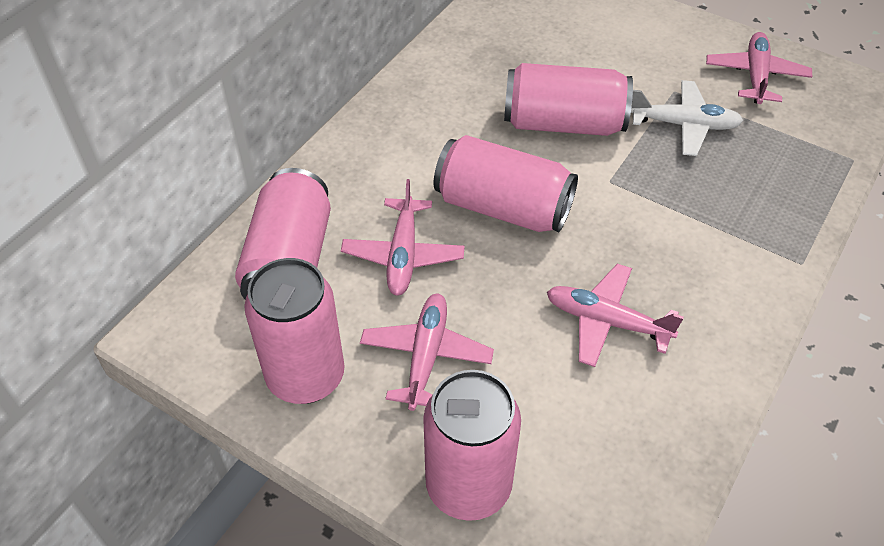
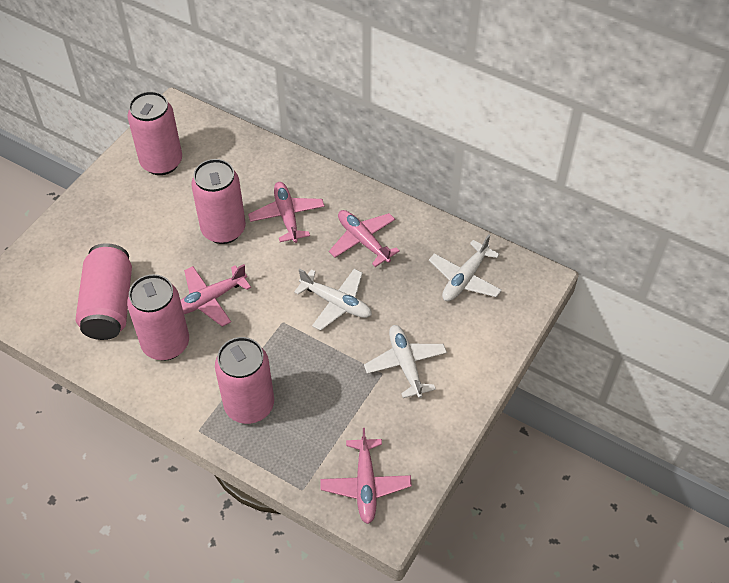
white plane: [631,80,743,156] = 1 -> [294,269,372,331] [364,325,447,398] [429,234,502,301] = 3

